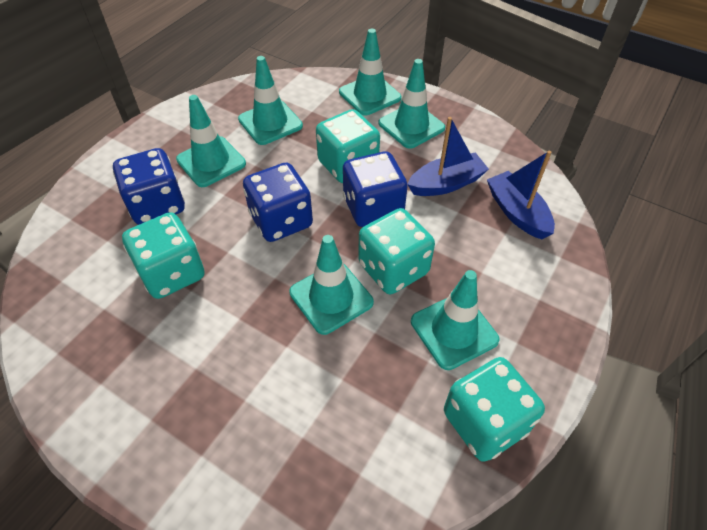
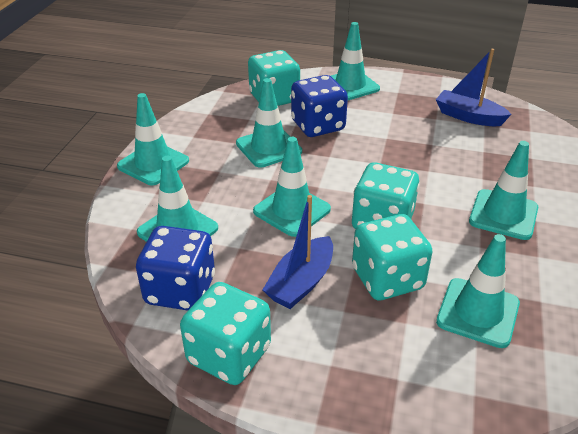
blue dice: [113,148,185,225] [243,163,313,242] [343,151,408,227] = 3 -> [136,226,215,311] [291,75,348,137] = 2
turquoise traffic cone: [176,95,246,187] [238,56,303,145] [289,235,374,335] [339,29,402,115] [379,59,445,149] [411,270,500,370] = 6 -> [117,93,189,185] [137,155,218,242] [236,78,302,168] [253,137,331,237] [331,22,380,100] [436,234,520,348] [469,141,538,240] = 7

